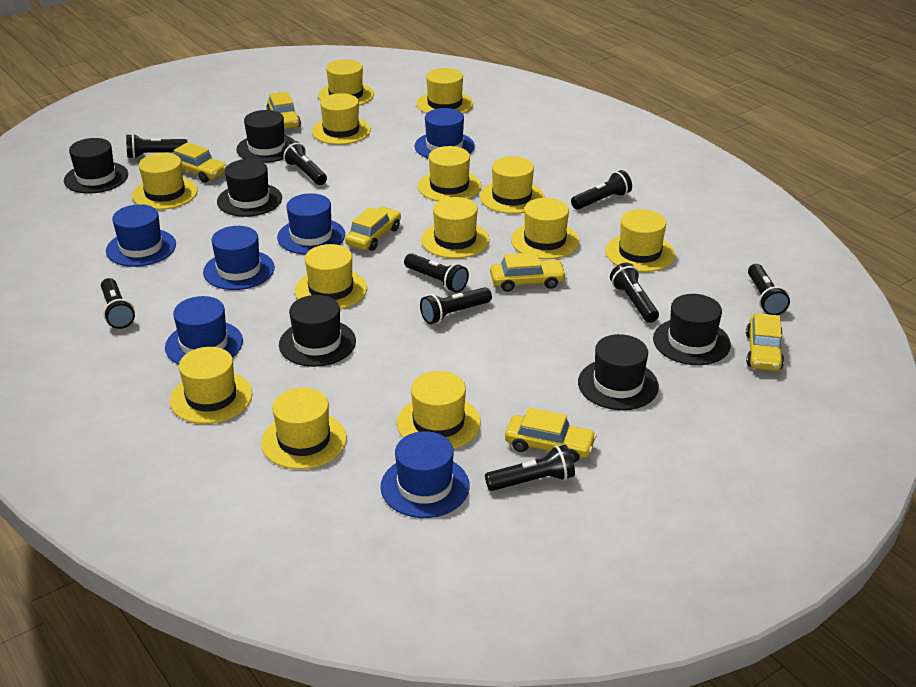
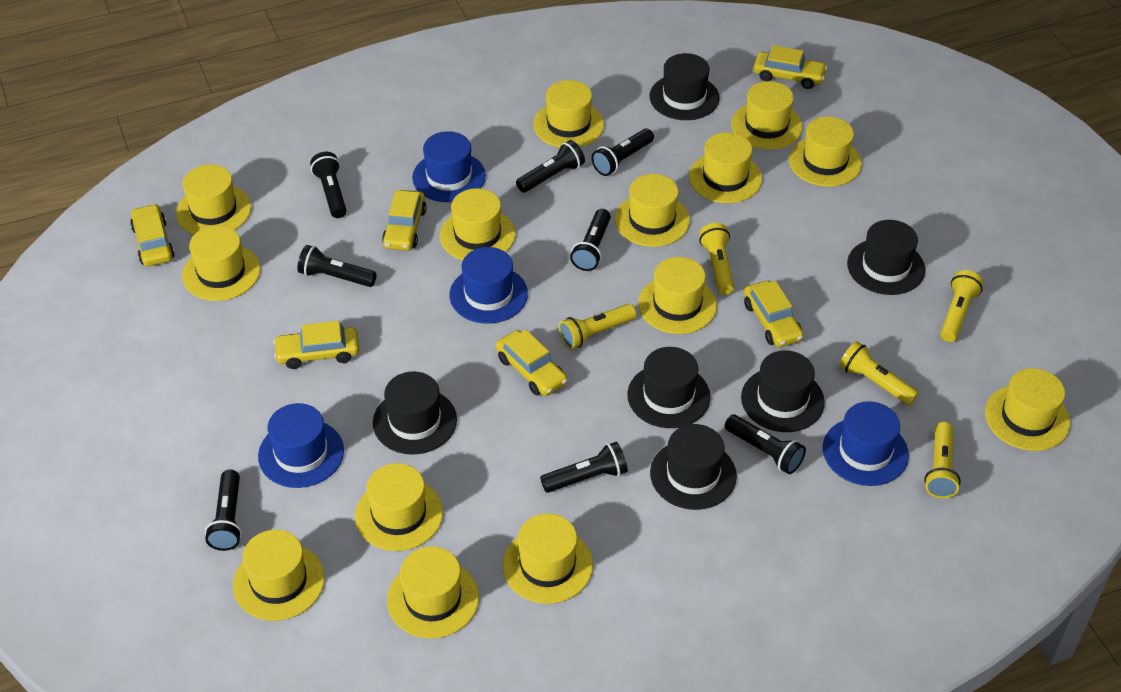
black flashlight: [101,278,135,329] [126,134,188,159] [281,141,327,185] [404,253,469,293] [420,287,492,324] [485,445,575,491] [571,170,632,210] [610,262,659,323] [748,264,790,315] = 9 -> [205,470,242,551] [297,245,377,287] [310,152,347,218] [516,140,585,193] [540,442,628,493] [570,209,611,271] [592,129,654,176] [725,414,806,474] = 8
blue hat: [106,204,176,267] [165,296,243,364] [203,226,275,290] [277,193,345,255] [380,431,470,518] [415,108,475,159] = 6 -> [258,403,344,488] [412,131,486,202] [449,247,528,324] [823,401,909,486] = 4
yellow flashlight: none = 0 -> [559,304,637,350] [699,223,734,295] [839,341,919,405] [924,422,961,498] [940,270,983,342] = 5
yellow hat: [132,153,198,210] [170,347,252,424] [261,388,347,469] [295,244,367,309] [312,93,371,145] [318,59,374,106] [397,371,481,449] [417,68,473,114] [418,146,481,201] [421,197,489,259] [480,156,544,214] [511,198,579,259] [605,209,675,272] = 13 -> [176,164,251,235] [182,225,260,301] [233,530,325,621] [355,463,443,551] [387,546,479,639] [440,188,516,260] [503,513,593,604] [533,80,604,148] [615,174,690,247] [638,257,717,334] [689,132,762,203] [731,81,803,150] [789,116,862,187] [985,368,1070,451] = 14

